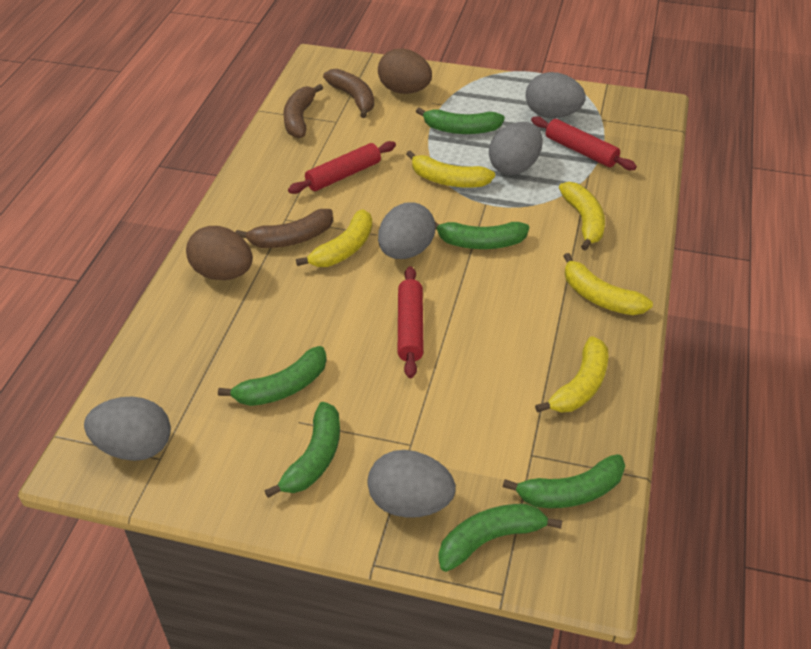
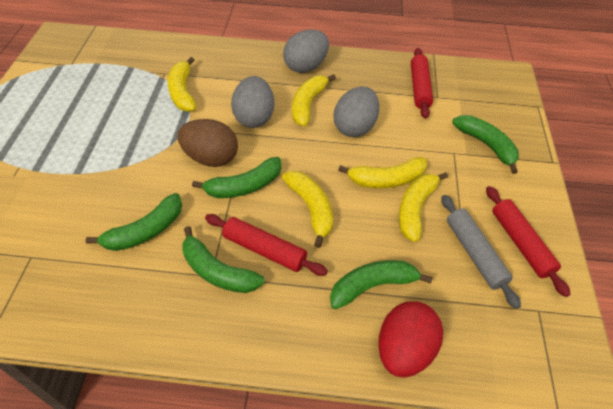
brown banana: [236,209,333,248] [284,84,323,138] [323,69,374,118] = 3 -> none = 0
brown egg: [186,226,253,280] [378,49,432,94] = 2 -> [177,119,238,167] = 1
green banana: [218,346,327,406] [265,402,340,498] [416,108,505,134] [435,222,529,249] [438,504,563,572] [502,454,625,508] = 6 -> [86,193,182,251] [182,226,264,293] [192,157,282,198] [330,260,433,309] [452,115,519,174] = 5
grey egg: [84,397,171,461] [367,450,456,518] [378,202,435,259] [489,122,543,175] [526,72,586,118] = 5 -> [231,76,274,128] [283,29,329,73] [334,87,379,137] = 3
grey rolling pin: none = 0 -> [441,195,521,309] = 1
red egg: none = 0 -> [378,301,443,378] = 1

